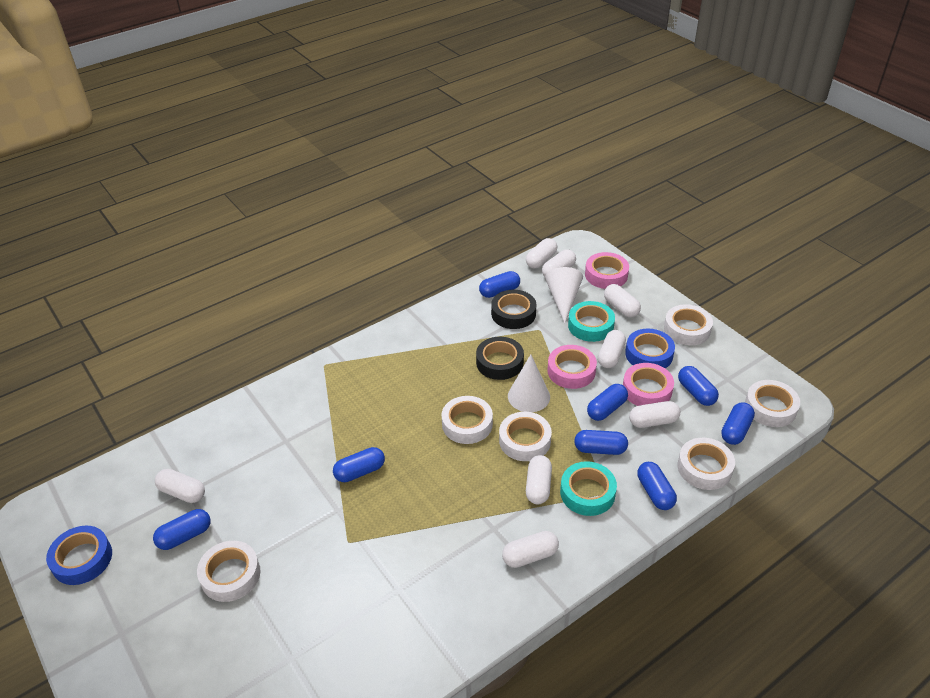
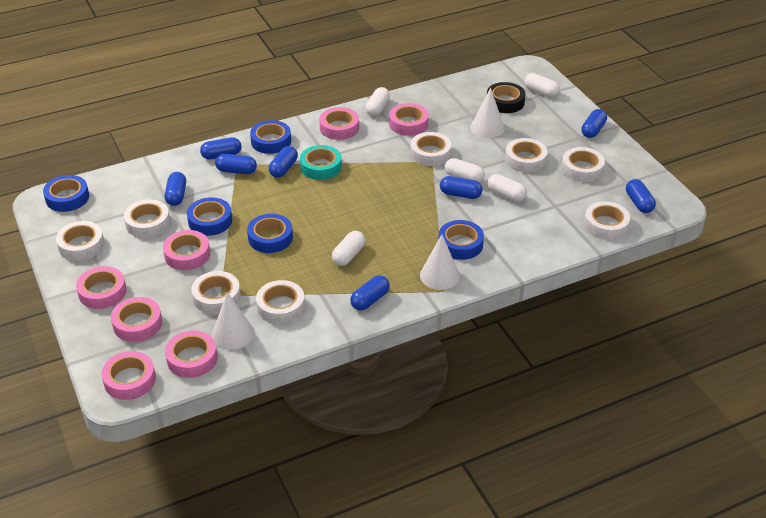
black tape: [476,337,524,380] [491,290,536,329] = 2 -> [487,82,526,113] = 1
blue tape: [46,526,112,585] [625,329,675,368] = 2 -> [43,175,89,212] [187,197,232,236] [247,214,293,253] [250,120,291,154] [438,220,484,260] = 5
pink tape: [547,345,597,389] [585,252,629,289] [623,363,674,406] = 3 -> [76,266,127,309] [101,351,156,400] [111,297,162,342] [163,230,210,270] [165,330,218,378] [319,107,359,140] [389,103,429,136] = 7
turquoise tape: [560,461,617,516] [568,301,615,342] = 2 -> [300,145,342,180] = 1
white capsule: [155,469,205,503] [502,531,559,568] [526,238,557,269] [526,455,552,504] [542,250,576,277] [598,330,626,368] [604,284,641,317] [629,401,680,428] = 8 -> [332,231,365,266] [365,87,390,116] [445,158,485,183] [487,174,527,202] [524,73,560,97] = 5
white cone: [508,355,550,412] [545,267,583,324] = 2 -> [212,292,254,350] [420,234,460,290] [470,88,505,138] = 3
white tape: [197,541,261,602] [441,396,493,444] [499,412,552,461] [664,304,713,345] [678,438,735,490] [745,380,800,427] = 6 -> [56,221,104,261] [124,199,170,238] [191,271,241,314] [256,280,305,324] [410,132,452,166] [505,138,548,173] [562,147,605,182] [584,201,630,240] = 8

